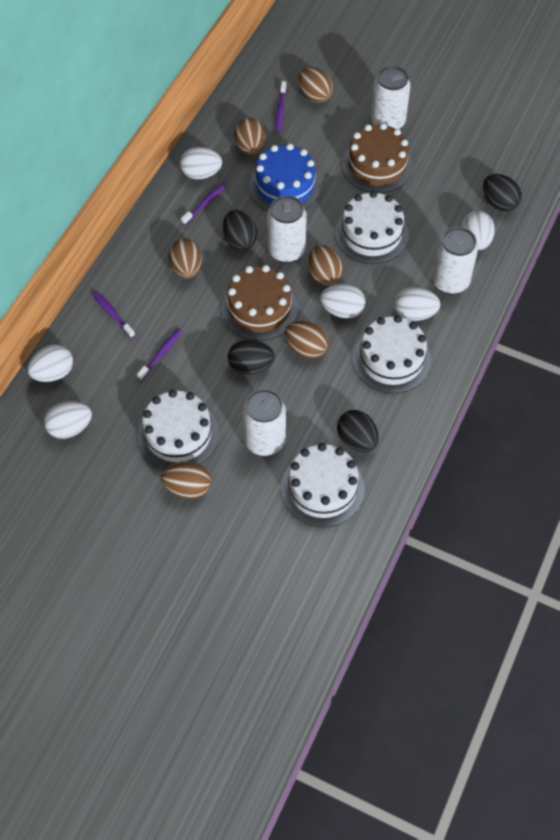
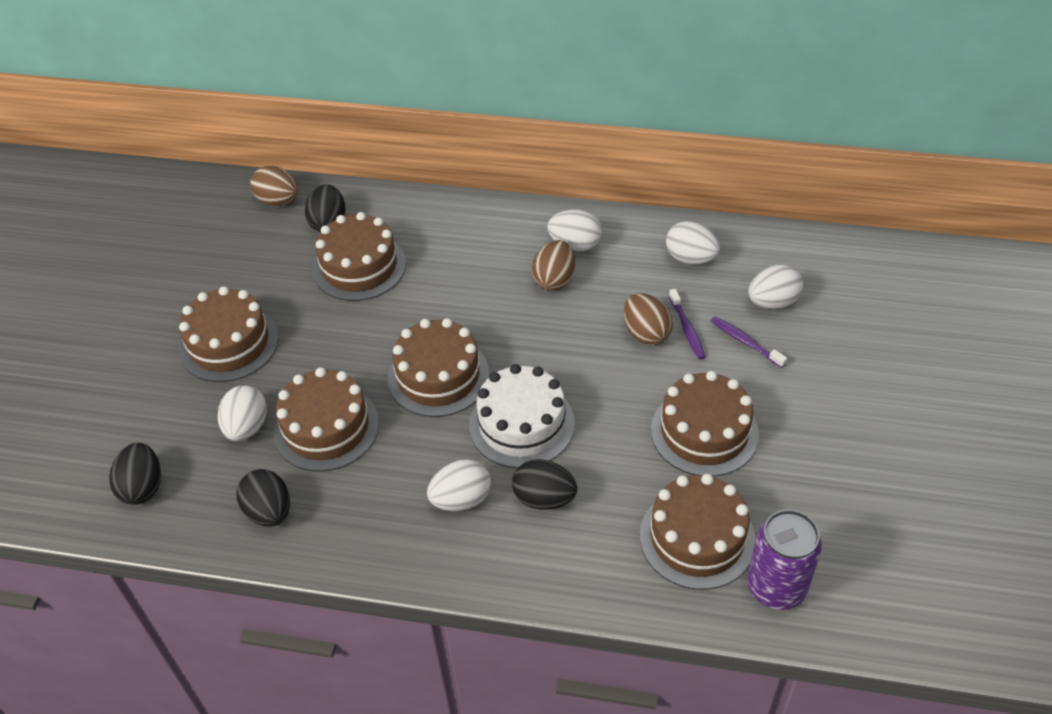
blue cake: [249,143,321,211] = 1 -> none = 0
brown cake: [221,265,298,341] [342,123,413,193] = 2 -> [179,286,279,382] [274,367,379,472] [313,212,406,301] [388,318,489,417] [640,474,756,590] [651,371,759,477] = 6
brown egg: [161,461,211,499] [168,239,202,278] [234,118,265,155] [285,321,329,358] [298,67,333,103] [308,245,343,286] = 6 -> [250,166,299,206] [532,240,575,291] [624,293,673,345] = 3
purple can: none = 0 -> [747,509,822,610] = 1
purple toothbrush: [92,290,135,338] [137,328,182,381] [181,182,227,225] [275,81,287,132] = 4 -> [669,289,705,360] [711,317,787,368] = 2
white cake: [137,389,219,469] [281,443,365,527] [335,191,409,264] [352,315,431,393] = 4 -> [469,364,575,468] = 1
white can: [242,389,286,456] [267,195,307,263] [371,66,411,129] [432,227,478,294] = 4 -> none = 0
white egg: [27,344,73,382] [44,401,92,439] [180,147,222,179] [320,284,365,318] [394,287,441,321] [461,211,495,250] = 6 -> [218,385,267,441] [427,459,491,511] [547,210,602,251] [666,221,720,264] [748,265,803,309] = 5

